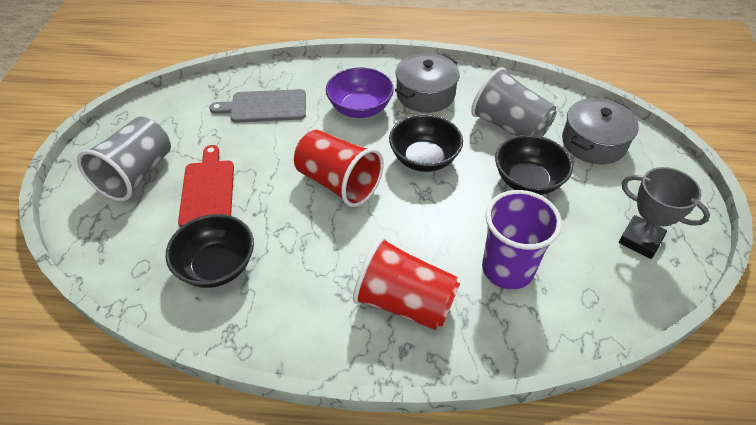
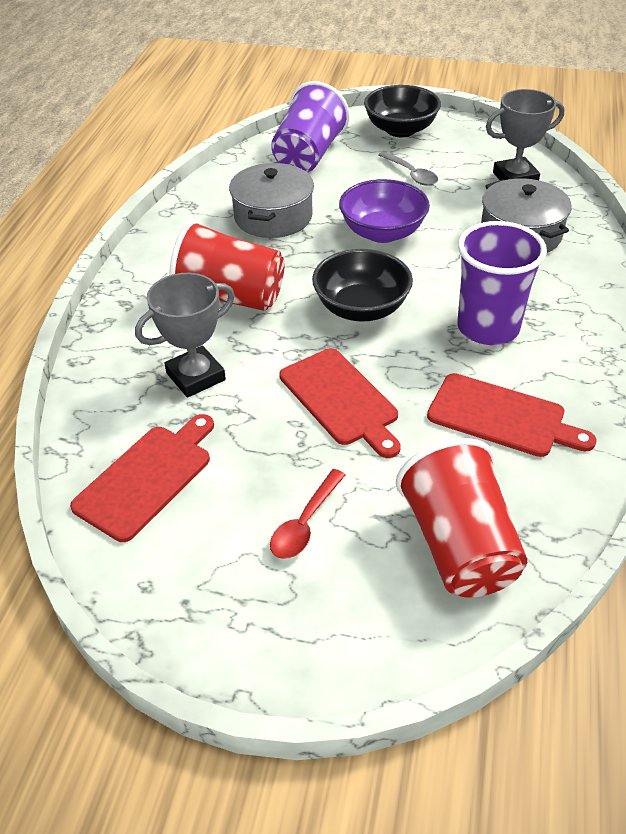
black bowl: [165,214,254,288] [389,114,463,172] [495,135,573,195] = 3 -> [312,249,413,322] [364,85,441,137] = 2
grey cup: [77,117,171,201] [471,67,557,137] = 2 -> none = 0
grey cutting board: [209,89,306,123] = 1 -> none = 0
grey spoon: none = 0 -> [378,151,438,186] = 1
grey trophy: [619,167,710,259] = 1 -> [135,273,235,398] [486,89,565,180] = 2
purple cup: [482,190,562,289] = 1 -> [271,81,350,172] [457,221,547,345] = 2
red cutting board: [178,145,234,227] = 1 -> [70,414,214,542] [279,348,401,458] [427,373,596,457] = 3
red spoon: none = 0 -> [270,469,345,559] = 1

